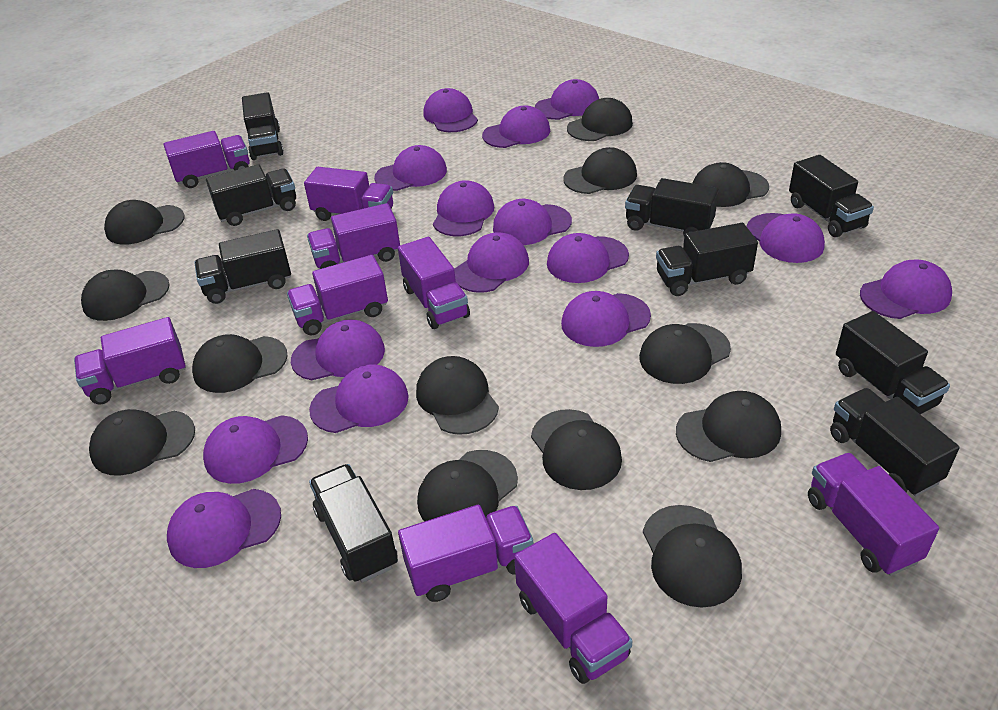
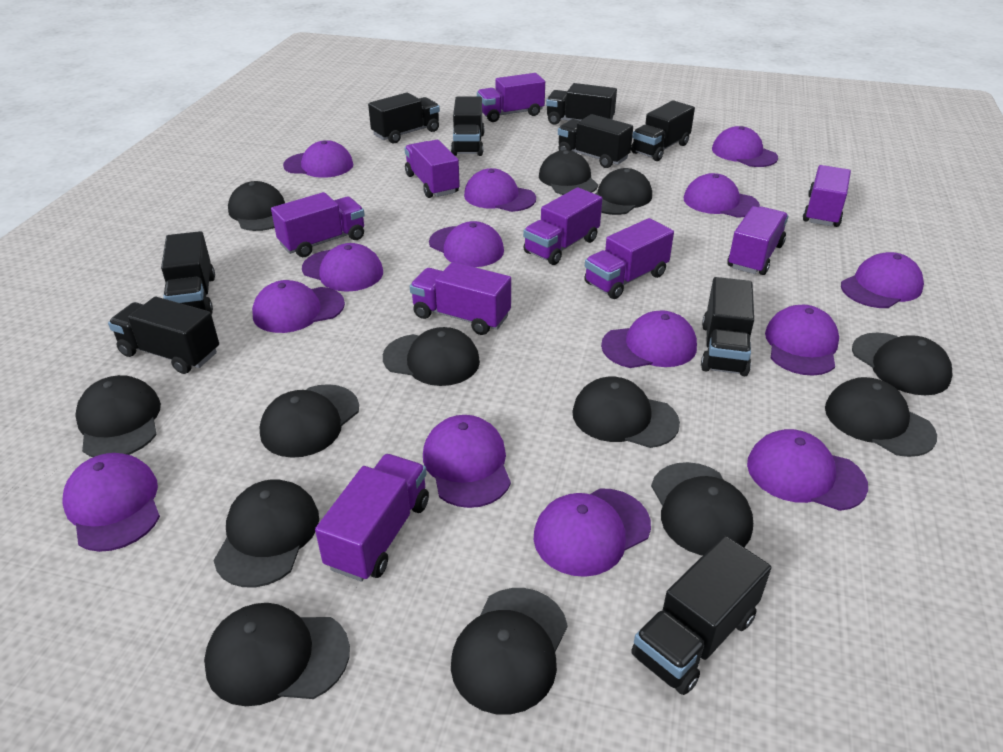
purple cap: [167,489,281,568] [203,415,308,484] [291,319,385,380] [309,365,409,433] [374,145,447,191] [423,88,478,132] [433,180,494,236] [454,232,529,293] [482,105,550,148] [493,199,572,245] [535,79,599,120] [547,233,629,283] [561,291,651,347] [746,213,825,263] [860,260,952,319] = 15 -> [62,453,160,552] [252,280,345,333] [283,140,353,178] [302,243,383,292] [423,415,511,508] [429,221,504,267] [464,168,536,212] [534,488,651,577] [601,310,697,368] [683,173,760,218] [712,126,778,167] [747,429,868,511] [765,305,839,376] [841,252,924,308] = 14

